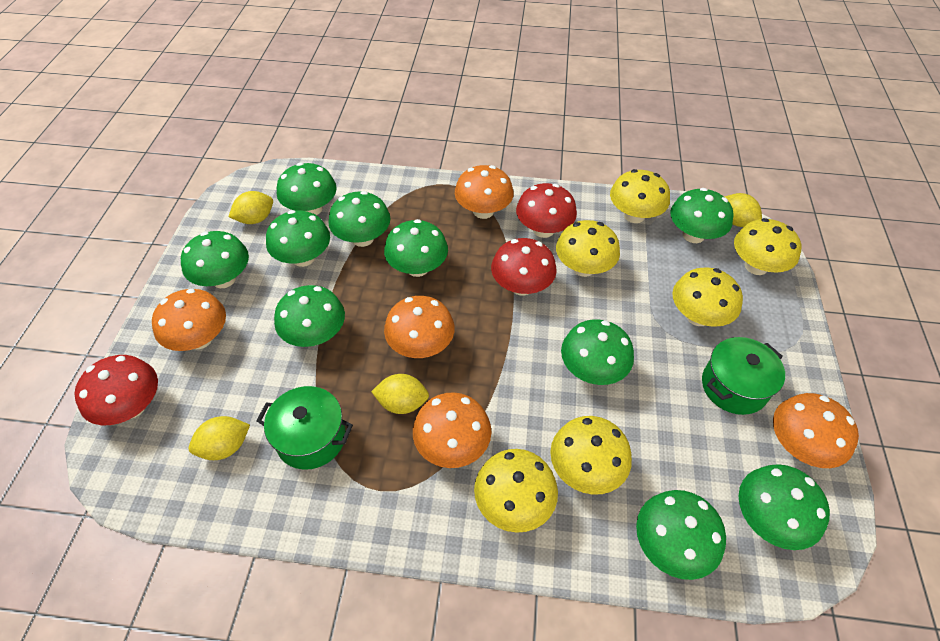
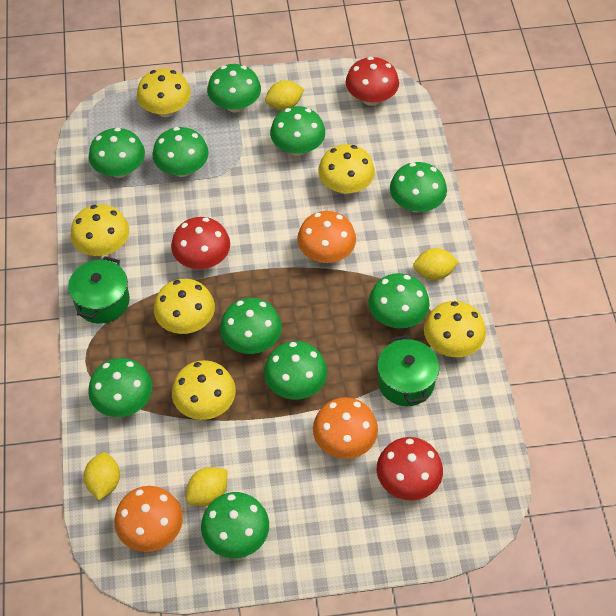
orange mushroom: [152,289,226,351] [384,296,455,358] [413,392,492,468] [455,165,514,219] [773,393,859,468] = 5 -> [115,486,183,552] [297,211,356,263] [313,397,378,459] = 3

